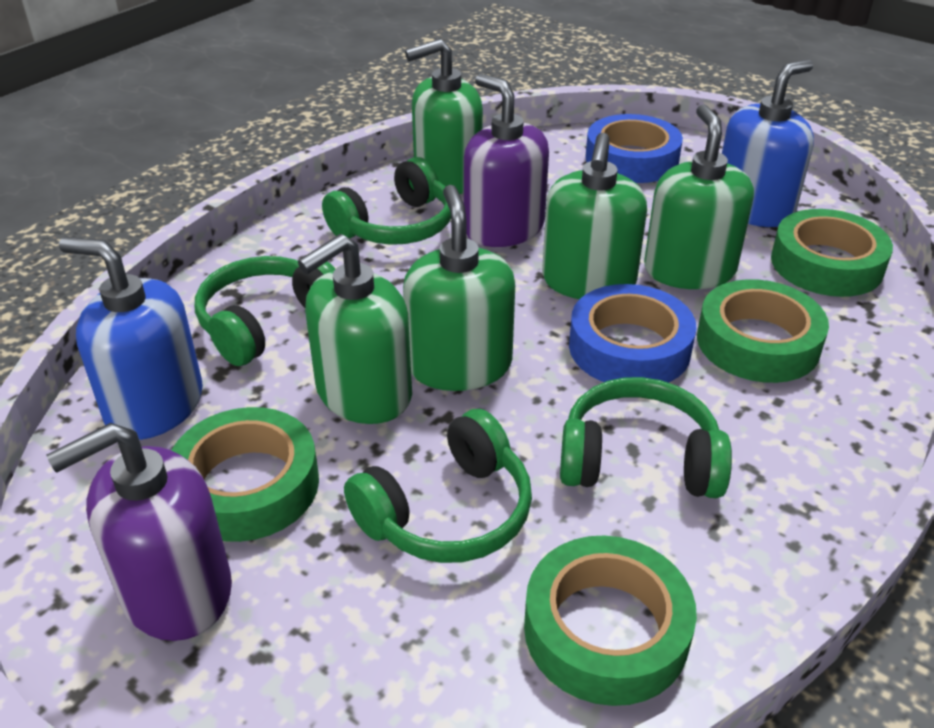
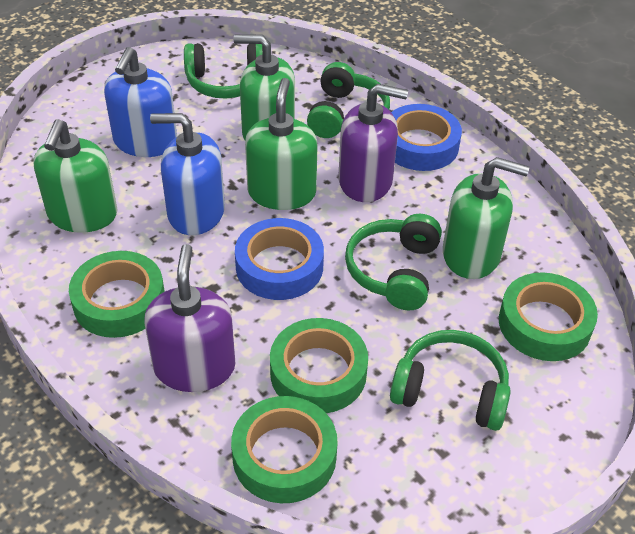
green soap dispenser: [298,234,412,424] [403,185,515,391] [405,39,483,194] [542,133,647,299] [644,104,754,289] = 5 -> [33,119,118,233] [234,34,295,140] [245,78,318,210] [443,157,529,279] = 4

